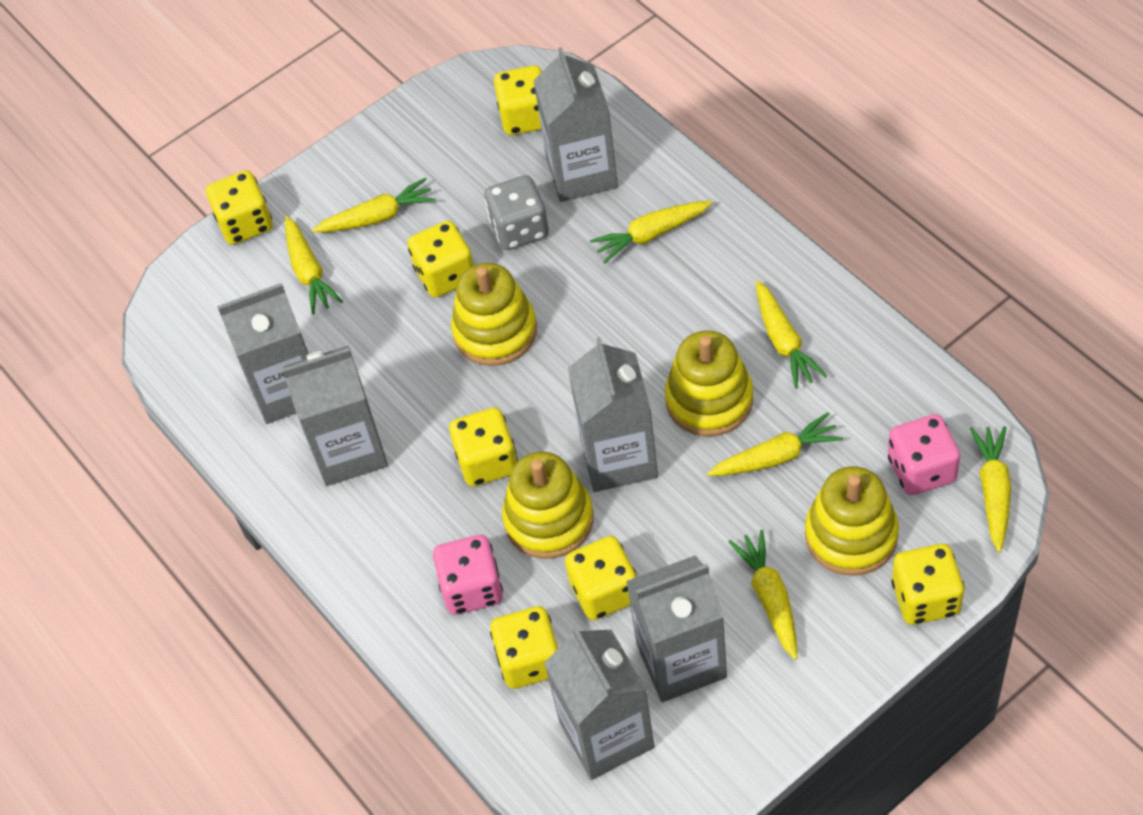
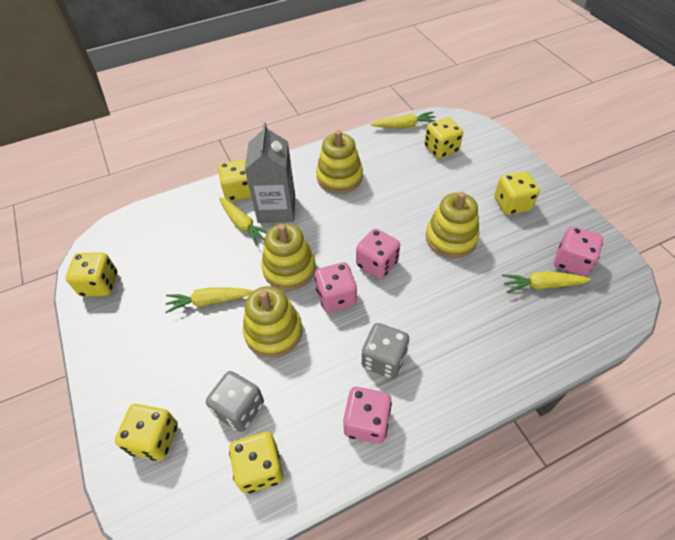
grey carton: [217,283,309,424] [282,345,388,486] [533,47,618,202] [544,626,654,780] [568,337,658,492] [626,556,727,702] = 6 -> [245,123,295,223] = 1
grey dice: [484,175,549,250] = 1 -> [206,371,264,432] [362,323,409,379] = 2
pink dice: [433,535,503,615] [888,414,960,495] = 2 -> [315,262,357,312] [343,387,392,444] [356,228,400,279] [554,226,603,276] = 4
yellow carrot: [285,216,343,315] [312,178,436,232] [590,201,712,264] [707,412,843,476] [729,530,797,660] [756,280,827,389] [970,426,1011,552] = 7 -> [165,287,253,313] [219,197,267,246] [371,112,436,128] [502,271,591,293] = 4
yellow dice: [206,170,273,245] [408,220,474,298] [449,408,518,487] [490,606,558,689] [494,65,542,135] [565,536,637,620] [891,544,964,625] = 7 -> [66,252,117,297] [115,404,178,461] [218,159,251,201] [229,432,284,494] [424,117,463,159] [495,171,540,215] = 6

